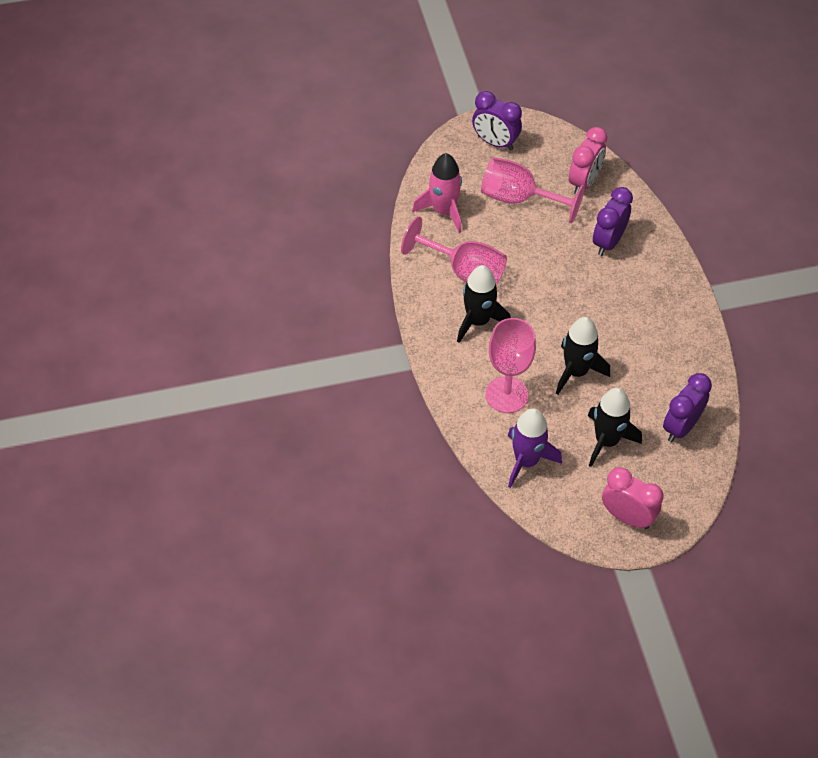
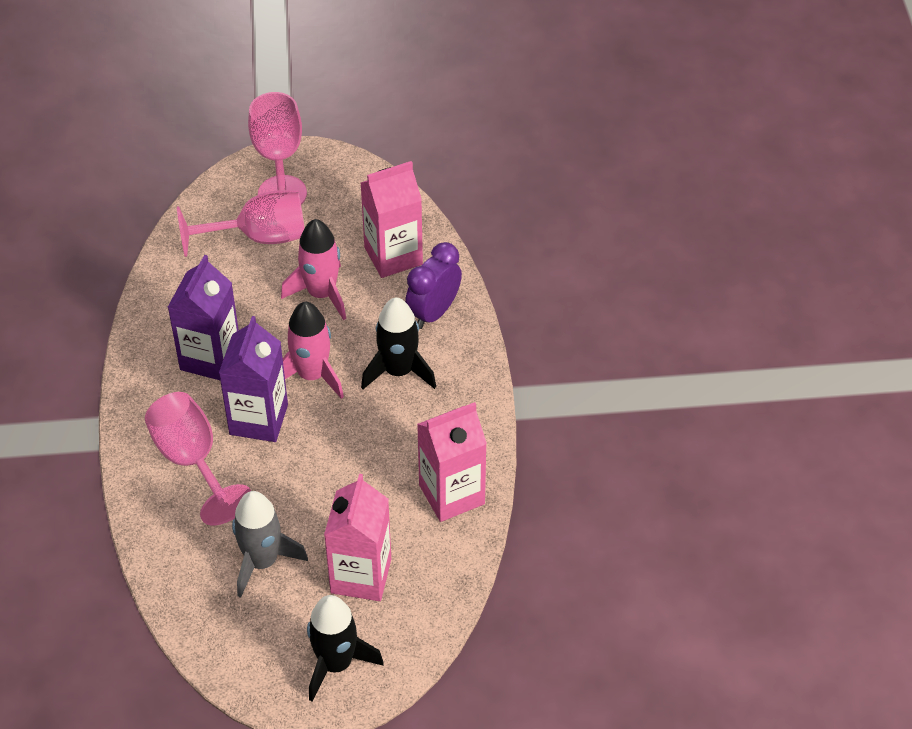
black rocket: [457,265,511,343] [556,317,610,394] [588,388,642,467] = 3 -> [307,595,384,701] [361,297,436,389] = 2
grey rocket: none = 0 -> [232,491,308,598] = 1
pink carton: none = 0 -> [324,474,391,601] [361,161,423,278] [417,402,487,522] = 3
pink clock: [569,127,607,194] [602,467,663,529] = 2 -> none = 0
pink rocket: [412,153,462,233] = 1 -> [281,219,346,320] [283,302,344,399] = 2
purple carton: none = 0 -> [168,255,239,380] [219,316,288,442] = 2
purple clock: [472,91,522,150] [593,187,633,256] [663,373,712,442] = 3 -> [405,242,462,329] = 1
purple rocket: [508,408,562,488] = 1 -> none = 0

